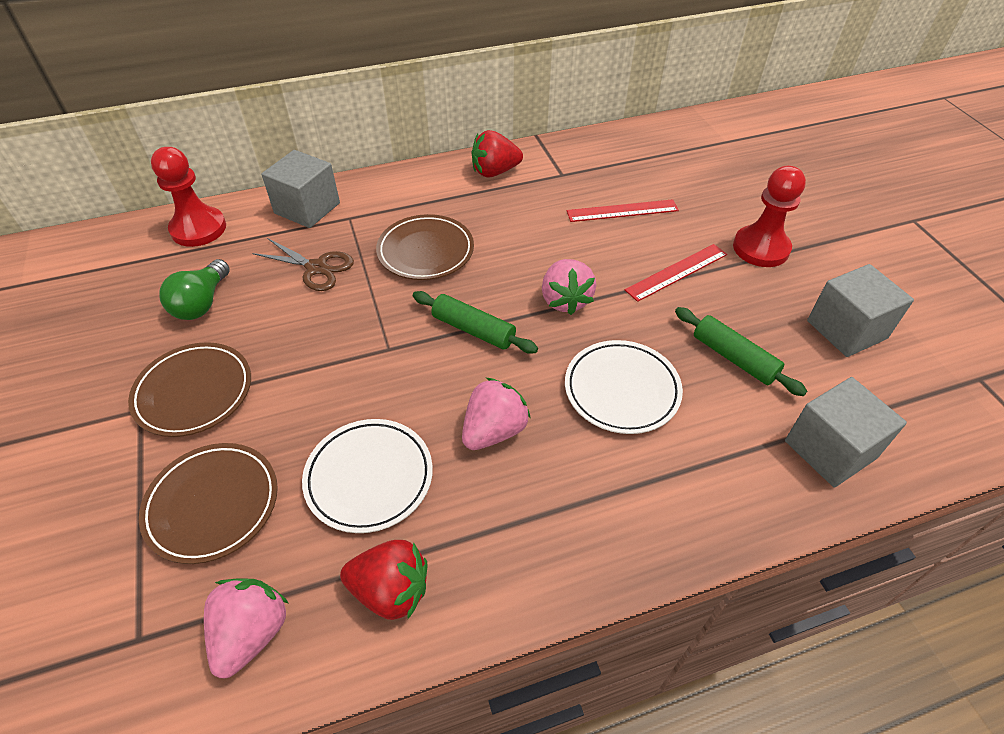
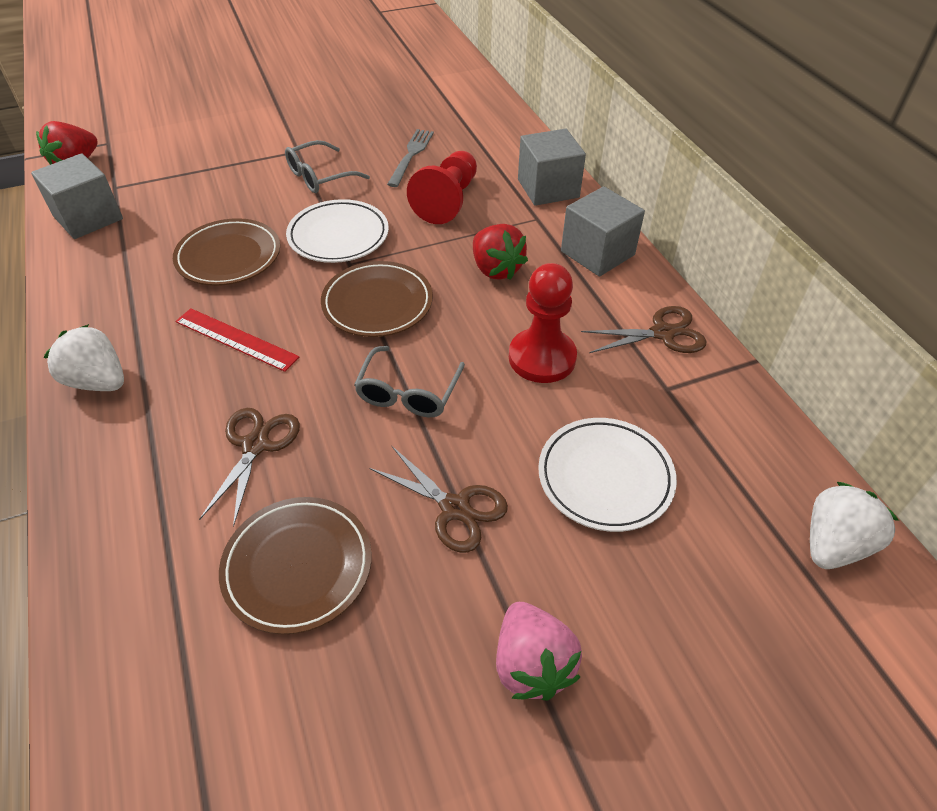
brown scissors: [252,238,354,291] = 1 -> [199,408,300,527] [369,445,508,553] [581,306,707,353] = 3
green light bulb: [159,259,230,320] = 1 -> none = 0
green rolling pin: [413,291,538,354] [675,307,807,396] = 2 -> none = 0
grey fork: none = 0 -> [387,129,434,187] = 1
grey glasses: none = 0 -> [285,140,370,193] [354,346,465,418] = 2
pink strawberry: [204,578,288,678] [462,378,531,450] [542,259,596,315] = 3 -> [496,602,582,700] = 1
red ruler: [567,199,679,222] [625,244,727,302] = 2 -> [175,308,299,372] = 1
white strawberry: none = 0 -> [44,324,124,391] [810,482,899,569] = 2

